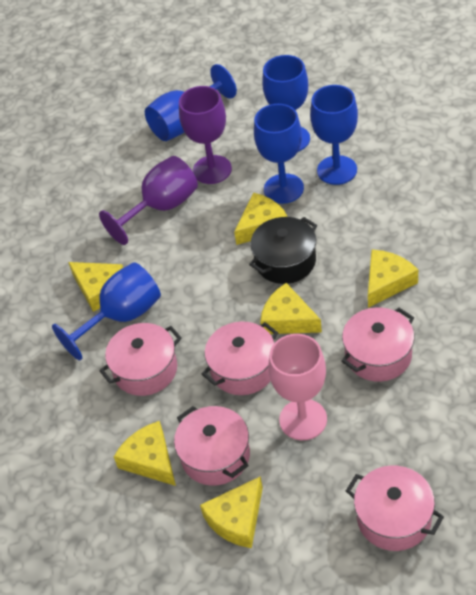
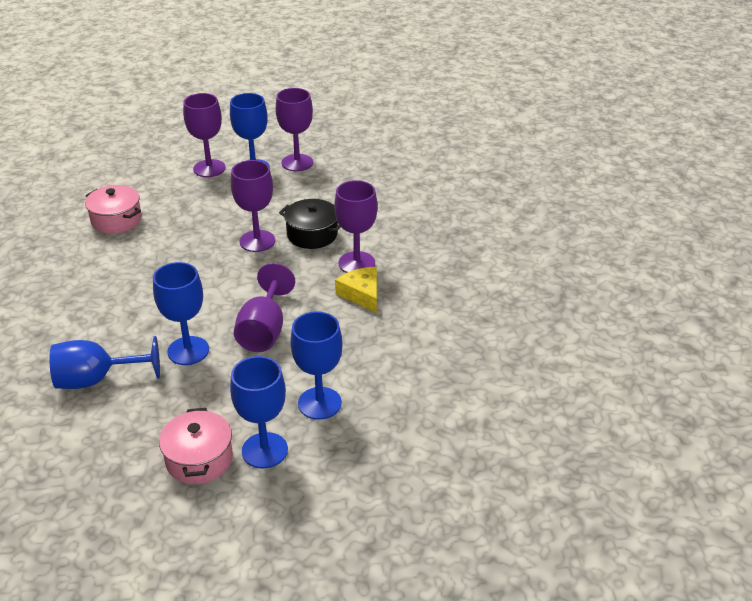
pink goblet: [269,334,327,440] = 1 -> none = 0
pink pot: [99,323,182,396] [174,406,250,486] [202,322,278,395] [341,307,414,382] [346,466,444,551] = 5 -> [85,185,142,234] [159,408,233,484] = 2
purple goblet: [99,156,198,245] [179,86,232,184] = 2 -> [183,93,226,177] [231,160,275,252] [234,263,295,352] [276,88,313,171] [334,180,378,273] = 5
yellow cheese: [68,262,123,312] [114,421,176,486] [200,476,263,548] [234,192,288,245] [260,283,322,334] [368,250,418,308] = 6 -> [335,267,377,313] = 1

